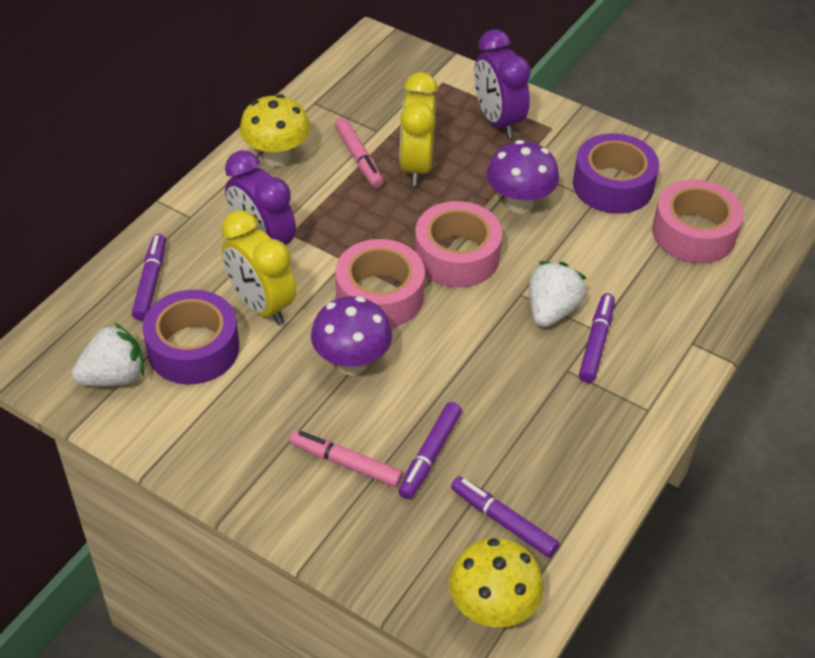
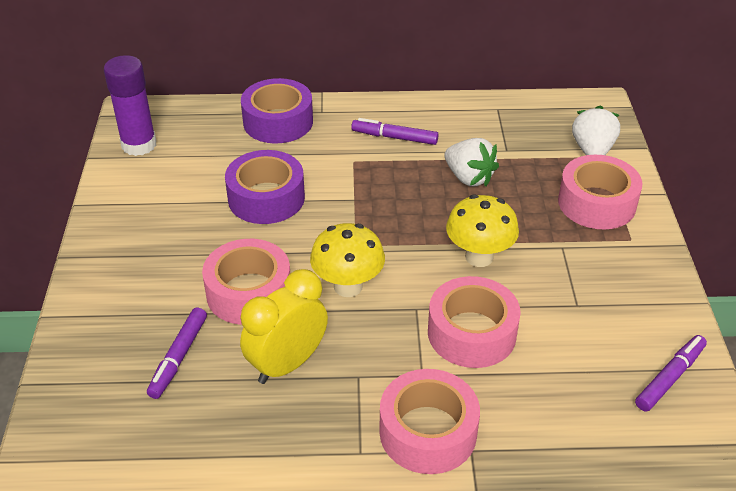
pink marker: [290,430,403,487] [335,118,383,188] = 2 -> none = 0
pink tape: [335,239,425,328] [415,201,502,287] [652,180,744,263] = 3 -> [202,239,290,325] [379,369,480,474] [428,276,521,368] [558,155,642,229] = 4
purple clock: [225,150,296,245] [474,29,531,138] = 2 -> none = 0
purple glue stick: none = 0 -> [104,55,157,156] = 1
purple marker: [132,234,166,321] [398,402,462,499] [451,476,559,557] [579,293,615,383] = 4 -> [147,307,207,399] [351,118,439,145] [635,335,707,412] = 3
purple mushroom: [311,296,392,376] [487,140,559,214] = 2 -> none = 0
yellow clock: [222,210,296,325] [400,72,438,186] = 2 -> [240,269,328,384] = 1

